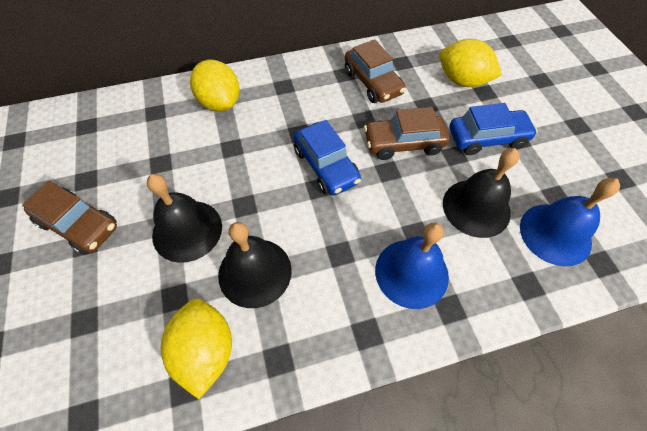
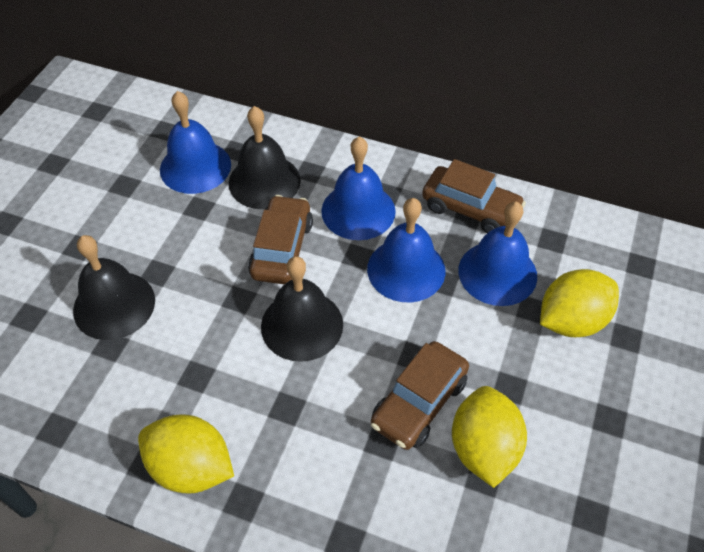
blue bell: [375,223,449,309] [520,178,620,266] = 2 -> [160,91,231,194] [321,137,396,240] [367,198,446,302] [458,201,537,306] = 4
blue car: [293,120,361,195] [450,103,538,155] = 2 -> none = 0

